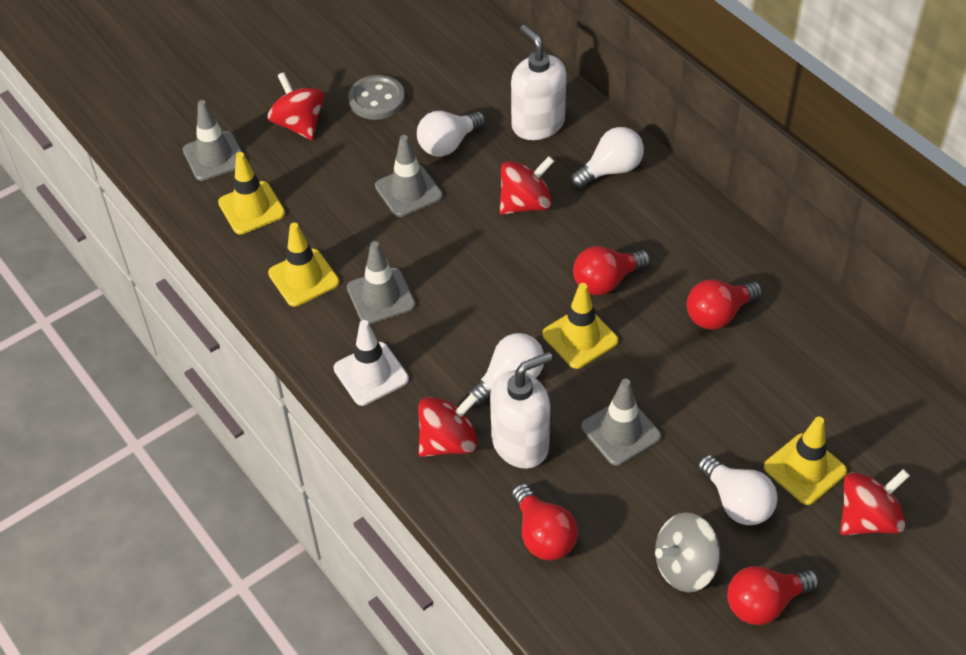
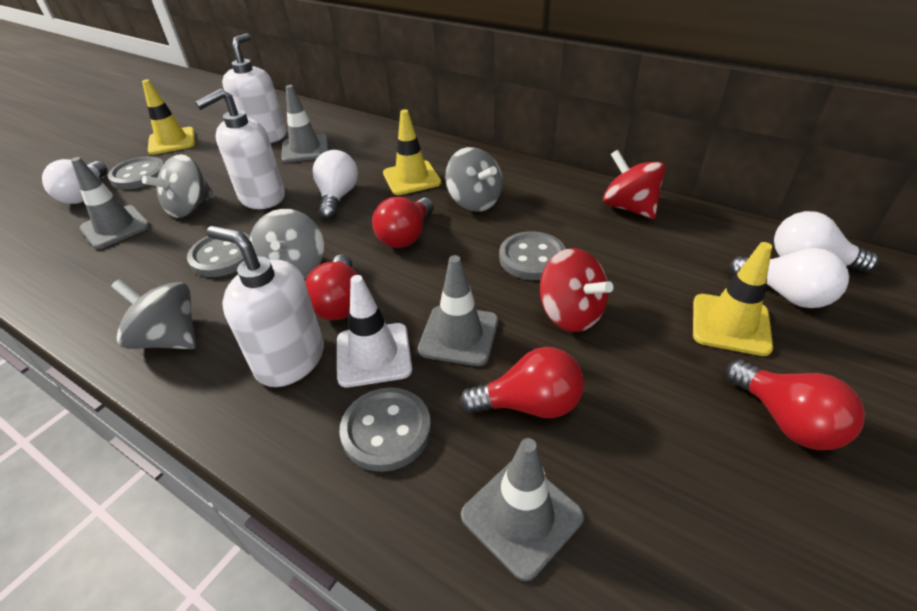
grey button: [349,75,405,120] = 1 -> [108,157,164,189] [187,232,250,277] [339,387,431,472] [499,231,566,280] = 4
grey spinning top: [655,512,721,592] = 1 -> [111,279,196,349] [142,154,213,218] [249,209,324,279] [445,147,503,212] = 4
red spinning top: [268,72,325,140] [418,392,479,457] [499,156,554,215] [840,469,910,535] = 4 -> [540,248,613,332] [603,150,665,219] = 2
white soap dispenser: [490,352,553,469] [511,25,566,140] = 2 -> [195,89,285,209] [207,226,324,387] [222,33,286,143] = 3
yellow traffic cone: [218,152,285,234] [268,223,340,307] [542,283,618,369] [764,417,847,505] = 4 -> [142,79,195,155] [383,109,441,195] [693,242,773,356] = 3

